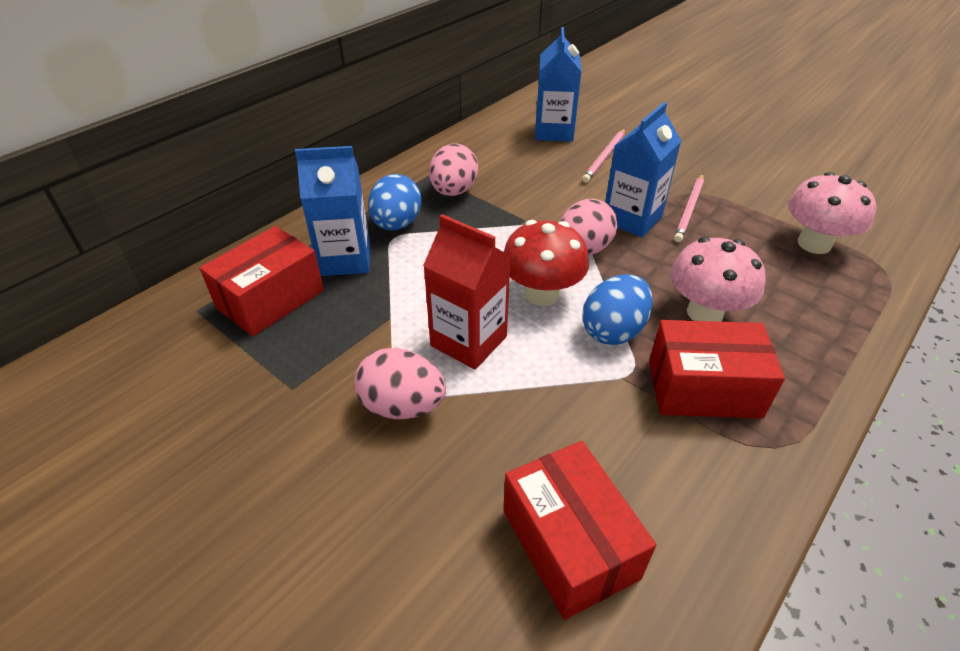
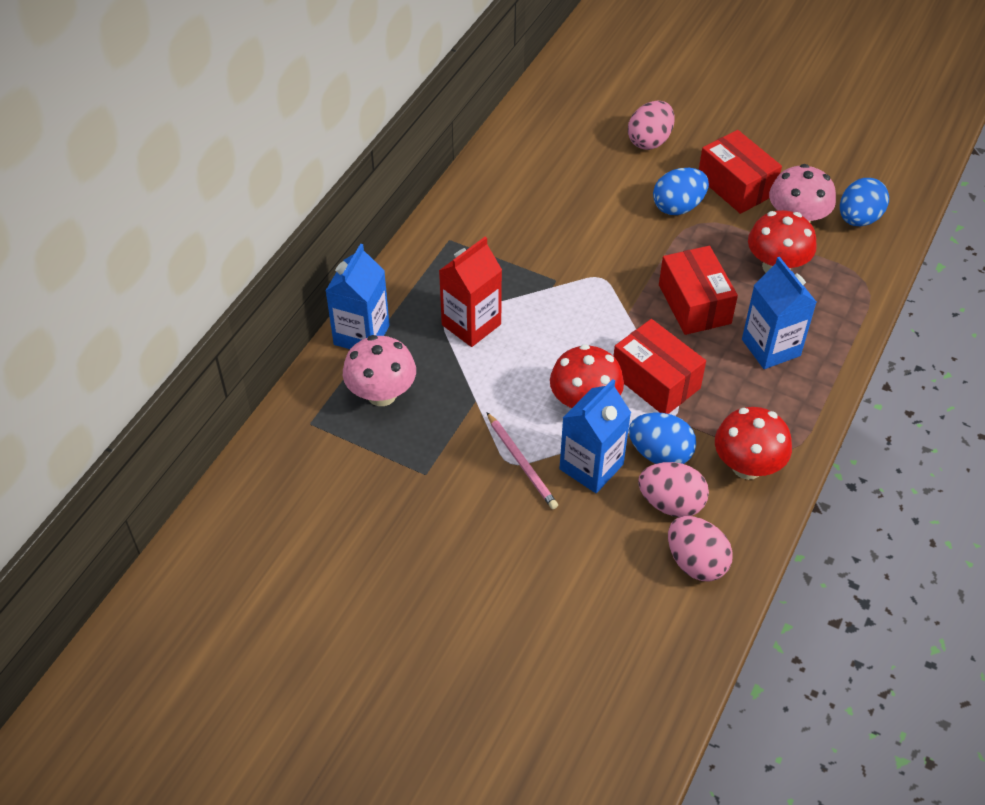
blue egg: [368,174,421,230] [582,274,653,345] = 2 -> [629,412,696,464] [653,168,709,215] [840,178,889,226] = 3
pink pencil: [582,129,626,183] [674,174,704,242] = 2 -> [487,412,558,509] = 1
red mushroom: [504,220,589,306] = 1 -> [550,344,624,409] [715,407,792,480] [748,210,817,273] = 3

